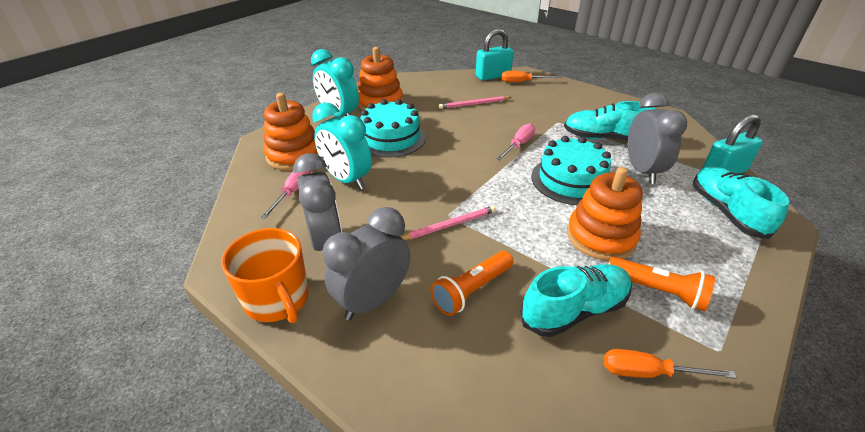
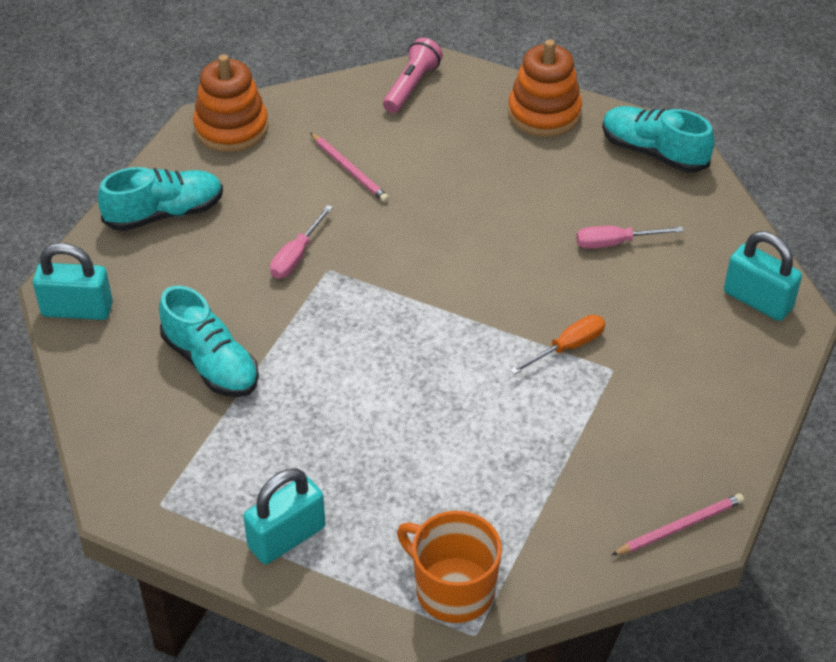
grey clock: [293,153,342,251] [322,207,410,320] [628,92,687,184] = 3 -> none = 0
orange flashlight: [430,251,513,316] [609,257,715,312] = 2 -> none = 0
orange screwdriver: [502,71,560,82] [604,349,736,379] = 2 -> [510,315,605,374] = 1
orange stacking toy: [263,93,318,171] [358,47,403,110] [567,167,643,261] = 3 -> [193,54,268,152] [508,40,582,137] = 2
pink flashlight: none = 0 -> [383,38,443,113] = 1
turquoise cake: [361,99,426,158] [531,136,611,205] = 2 -> none = 0
turquoise clock: [311,49,359,116] [312,102,372,190] = 2 -> none = 0
turquoise padlock: [476,29,514,81] [703,114,763,174] = 2 -> [33,243,113,320] [243,468,325,564] [724,231,802,321] = 3

